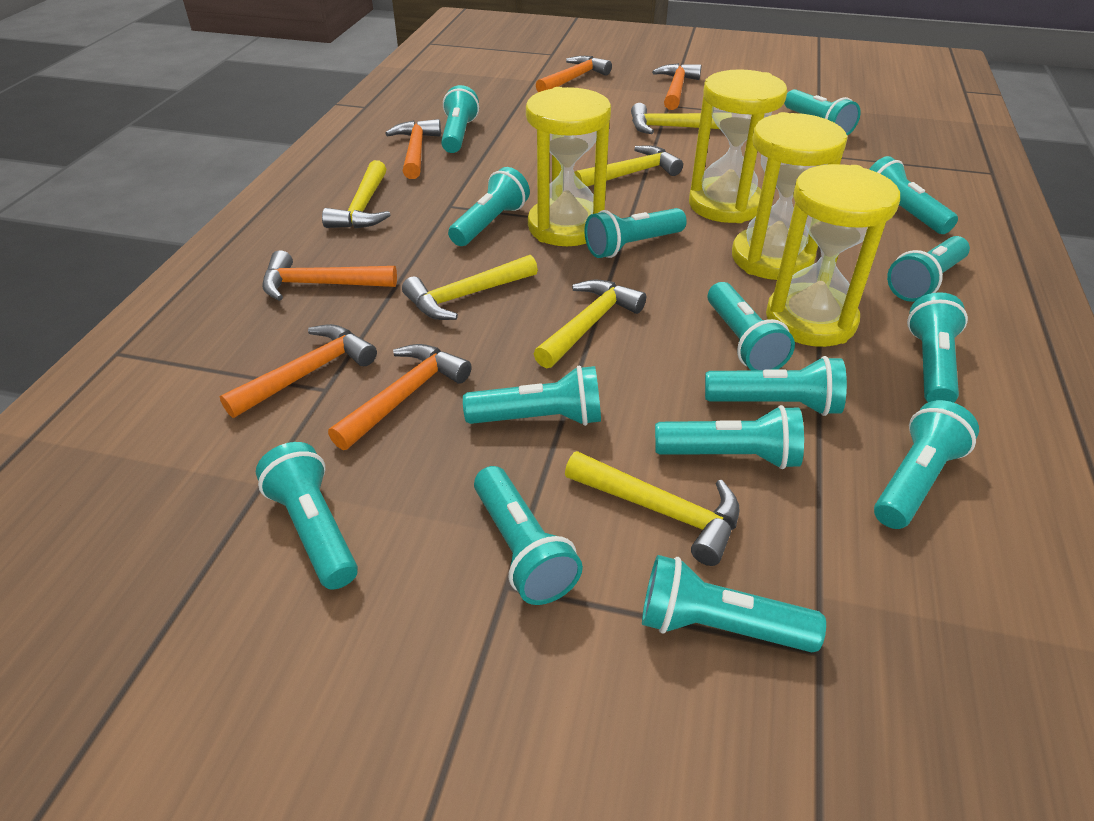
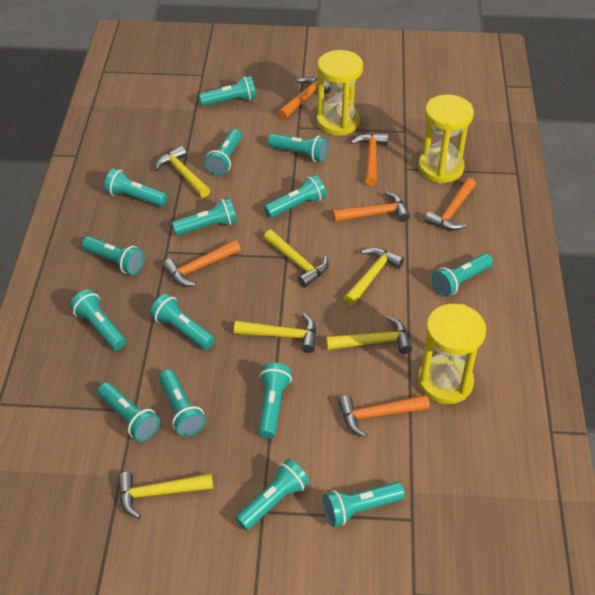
yellow hourglass: [526,87,611,246] [689,69,787,223] [732,112,848,280] [766,164,900,347] = 4 -> [316,50,363,136] [418,95,474,183] [418,304,486,404] = 3

